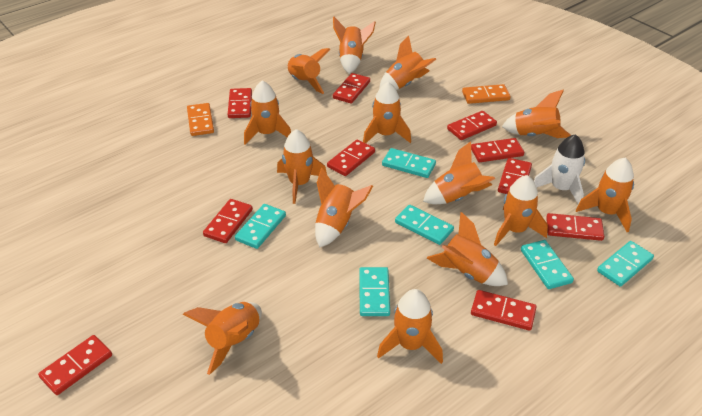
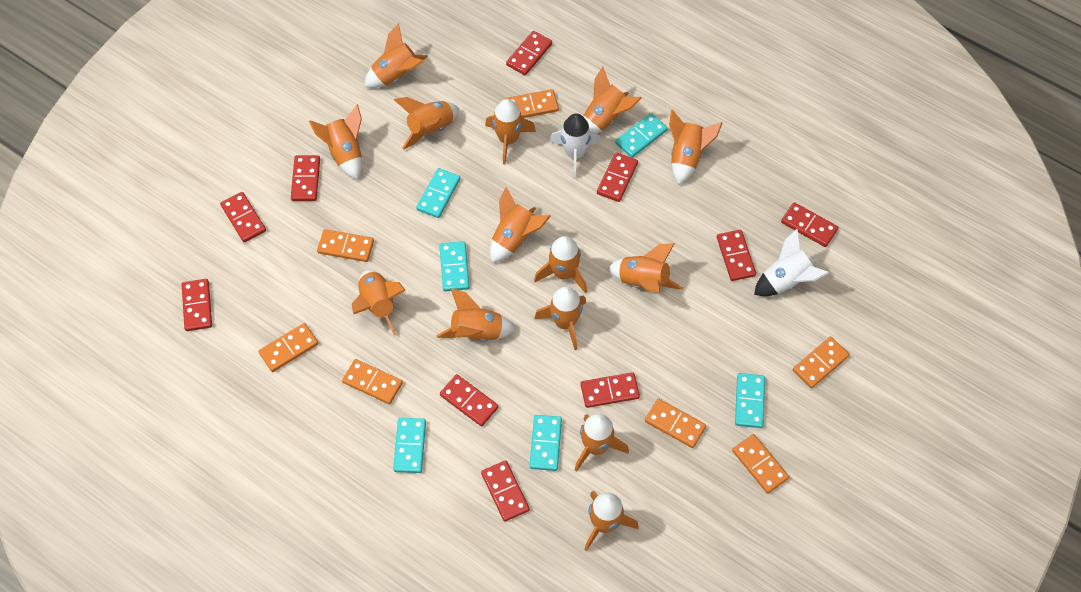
orange domino: [187,103,214,136] [462,84,511,104] = 2 -> [258,323,318,372] [317,229,374,262] [342,359,403,404] [506,89,559,118] [645,398,706,448] [732,434,789,493] [793,337,850,388] = 7
white rocket: [534,134,585,204] = 1 -> [549,113,601,179] [754,229,829,296] = 2

